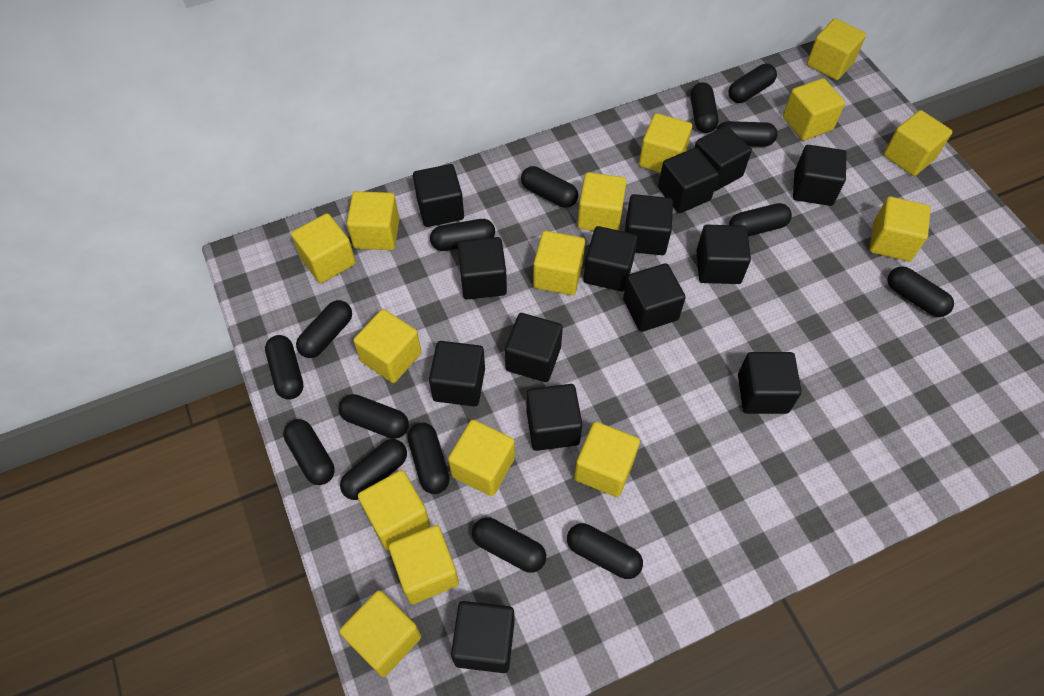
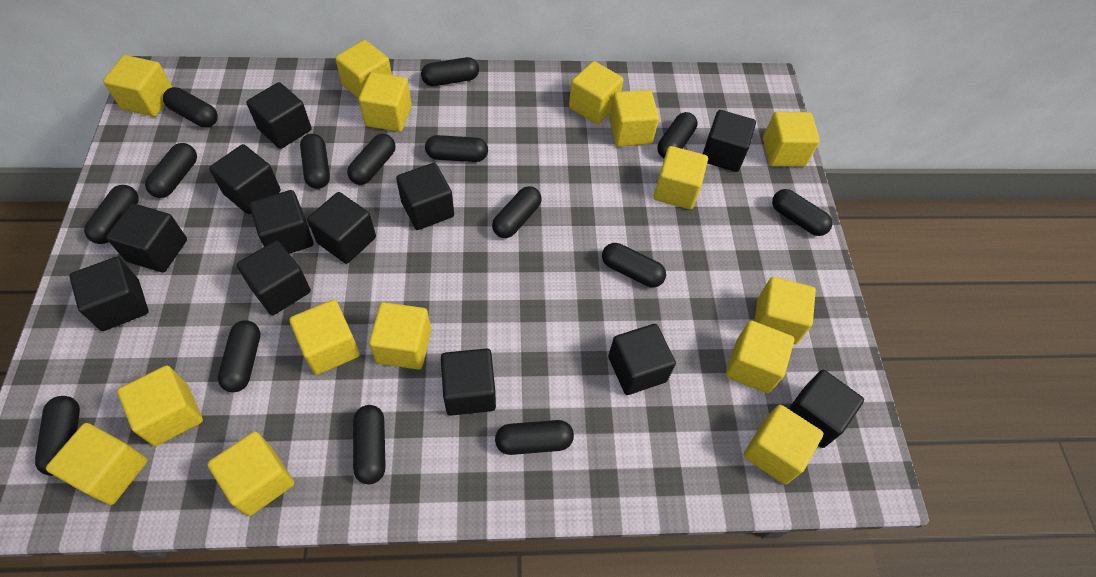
black cube: [413,164,464,227] [429,341,485,407] [451,601,515,673] [457,237,507,299] [505,313,563,382] [526,384,583,451] [584,226,638,292] [623,263,686,332] [625,194,673,255] [658,148,719,213] [694,126,752,191] [696,225,751,284] [738,352,802,414] [793,145,847,206] = 14 -> [69,257,148,331] [106,203,187,272] [209,144,281,214] [237,241,311,315] [246,82,312,149] [249,190,313,254] [307,192,376,264] [396,163,454,230] [441,348,496,416] [608,324,676,395] [703,110,756,172] [789,370,864,448] = 12

